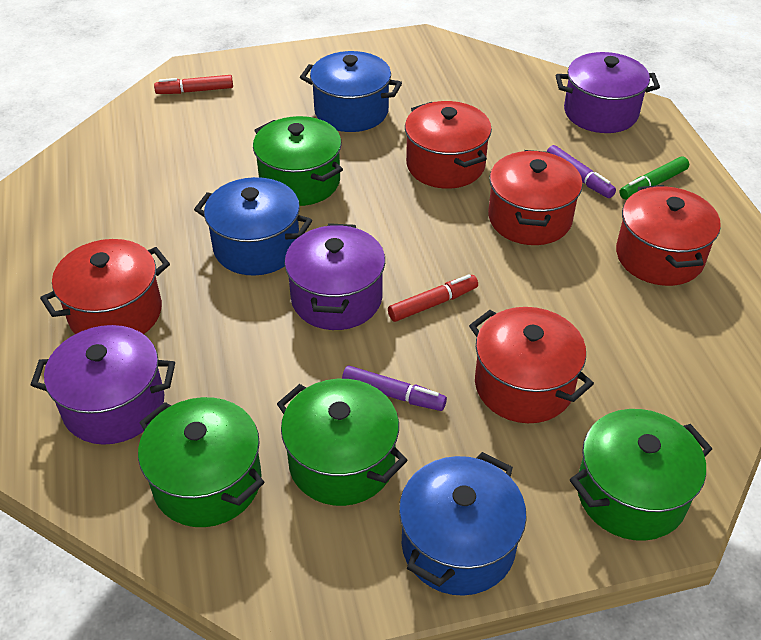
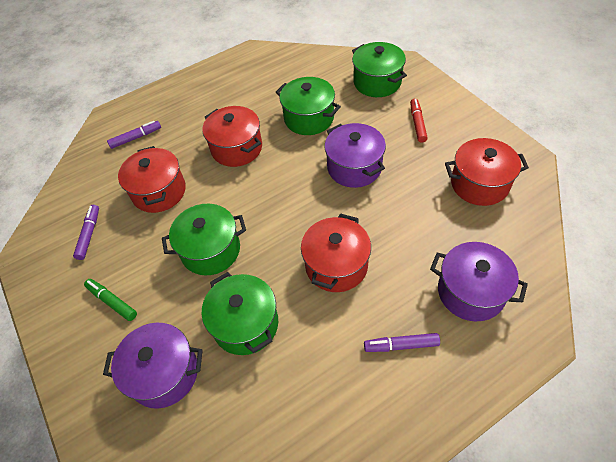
blue pot: [194,177,312,276] [300,51,402,132] [399,452,527,596] = 3 -> none = 0
purple marker: [342,366,447,411] [546,145,616,198] = 2 -> [73,205,99,260] [107,121,161,149] [364,333,440,352] = 3
red marker: [154,75,233,94] [388,274,478,322] = 2 -> [410,99,428,143] = 1
red pot: [40,239,170,334] [405,101,492,189] [469,307,594,423] [488,150,583,245] [616,185,721,286] = 5 -> [118,146,186,213] [202,106,262,167] [301,213,371,292] [445,138,529,206] = 4

